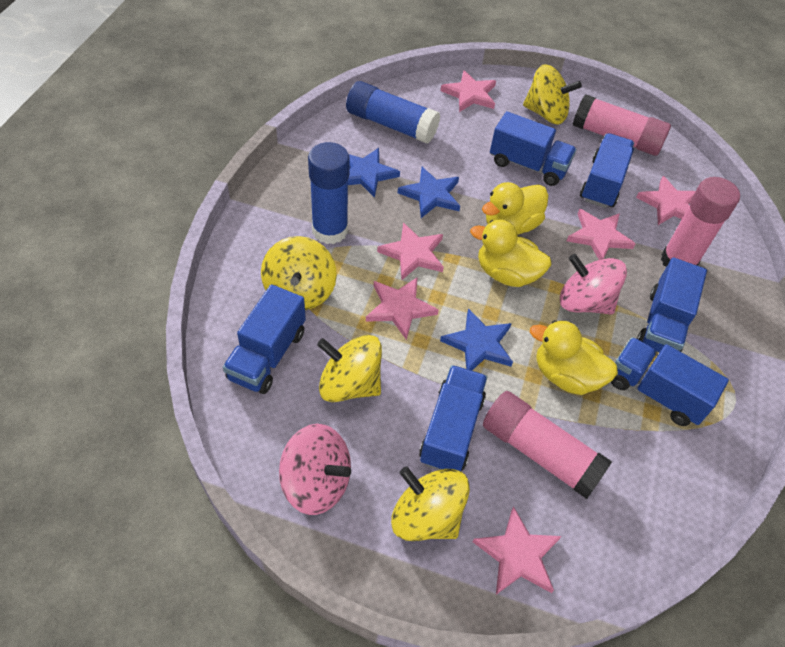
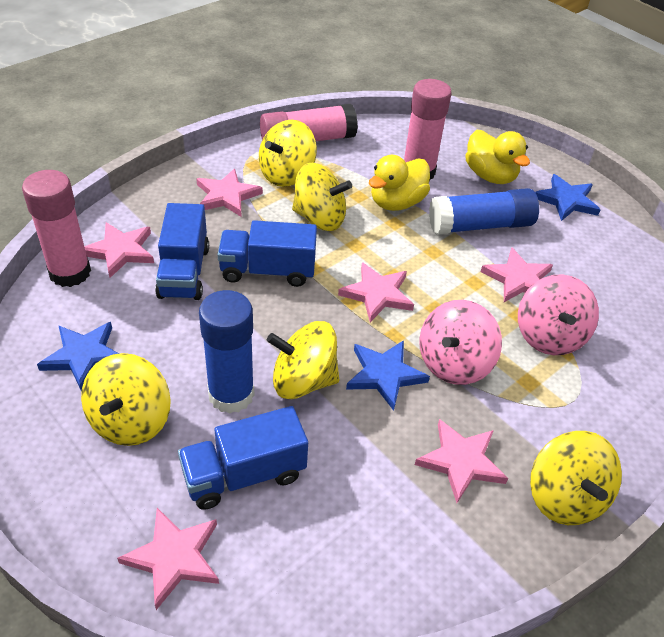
blue truck: [223,284,306,394] [419,365,487,471] [490,111,577,186] [580,133,634,208] [611,337,729,426] [637,257,707,353] = 6 -> [155,203,209,300] [178,406,308,510] [217,220,317,287] = 3
yellow duck: [470,220,551,287] [482,182,548,235] [530,320,618,395] = 3 -> [369,155,430,211] [465,130,530,184] = 2
yellow spinning top: [261,236,337,310] [317,335,382,402] [391,467,470,541] [523,64,582,124] = 4 -> [81,353,171,446] [259,120,317,187] [267,321,339,399] [292,163,352,231] [530,431,622,525] = 5

